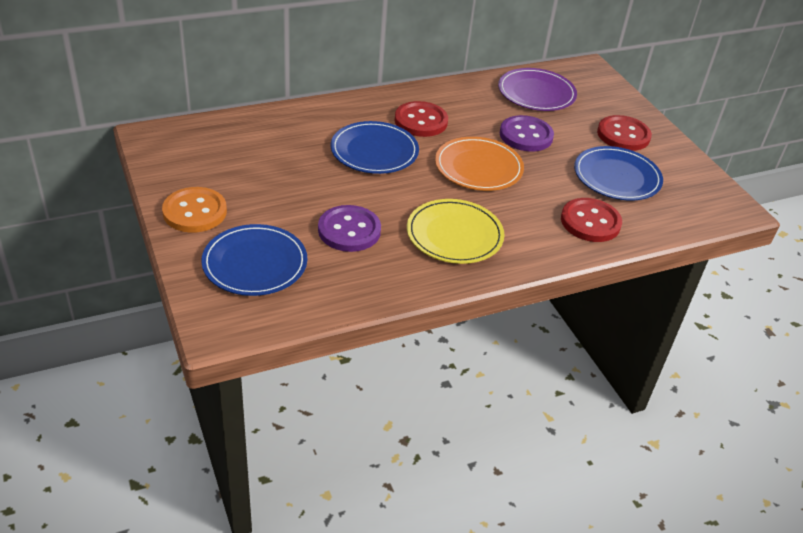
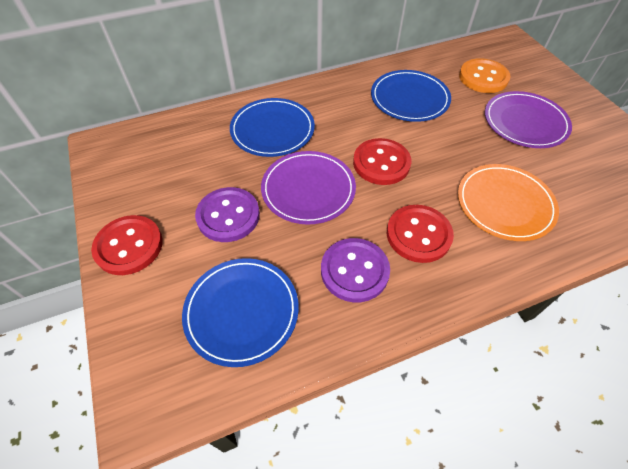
purple plate: [498,68,577,111] = 1 -> [261,151,356,225] [485,91,572,148] = 2
yellow plate: [407,199,505,264] = 1 -> none = 0

